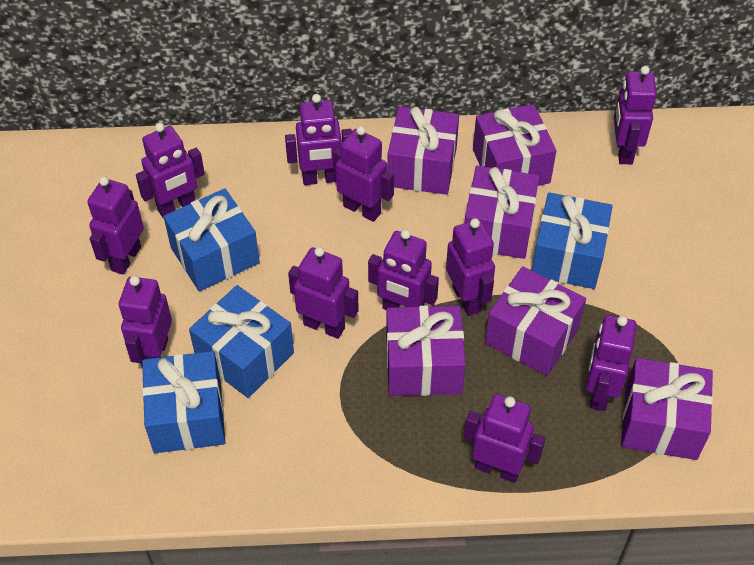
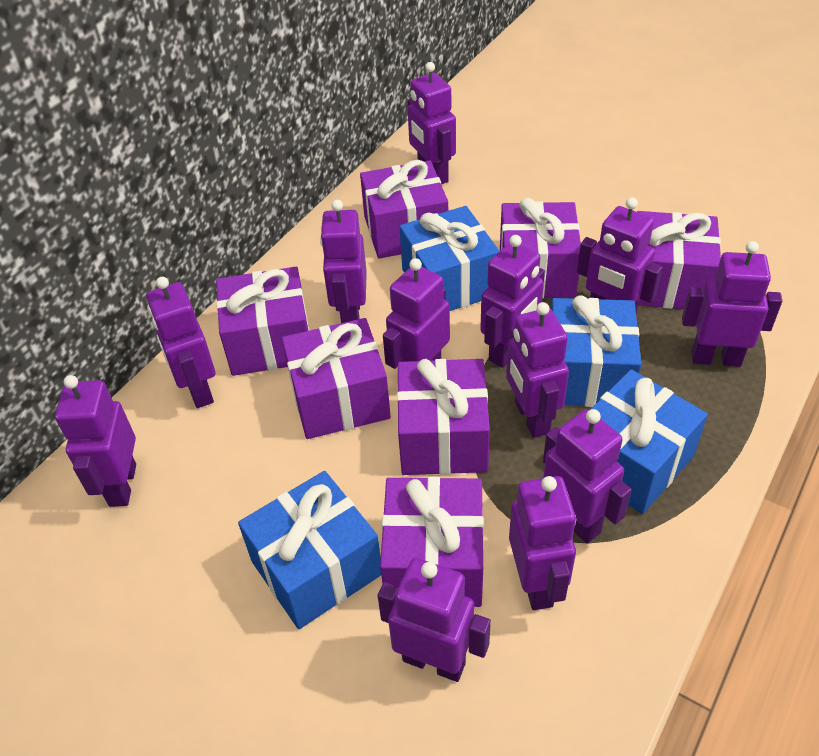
purple gift: [386,305,466,396] [387,106,459,195] [465,166,539,259] [473,104,557,186] [485,266,586,376] [621,358,713,460] = 6 -> [216,267,309,376] [282,318,391,439] [360,160,448,259] [380,477,484,607] [397,359,490,475] [500,198,581,299] [637,211,721,309] = 7
purple robot: [87,176,144,275] [119,276,172,366] [136,123,205,218] [285,94,352,185] [288,247,359,339] [333,126,394,222] [368,229,439,310] [446,218,495,316] [464,394,545,483] [586,315,637,411] [614,66,657,164] = 11 -> [55,375,136,507] [146,277,215,408] [320,200,367,323] [377,558,491,682] [383,258,450,369] [408,62,456,184] [480,235,545,368] [506,302,569,438] [509,476,576,610] [543,409,632,543] [577,197,663,314] [682,241,782,367] = 12

